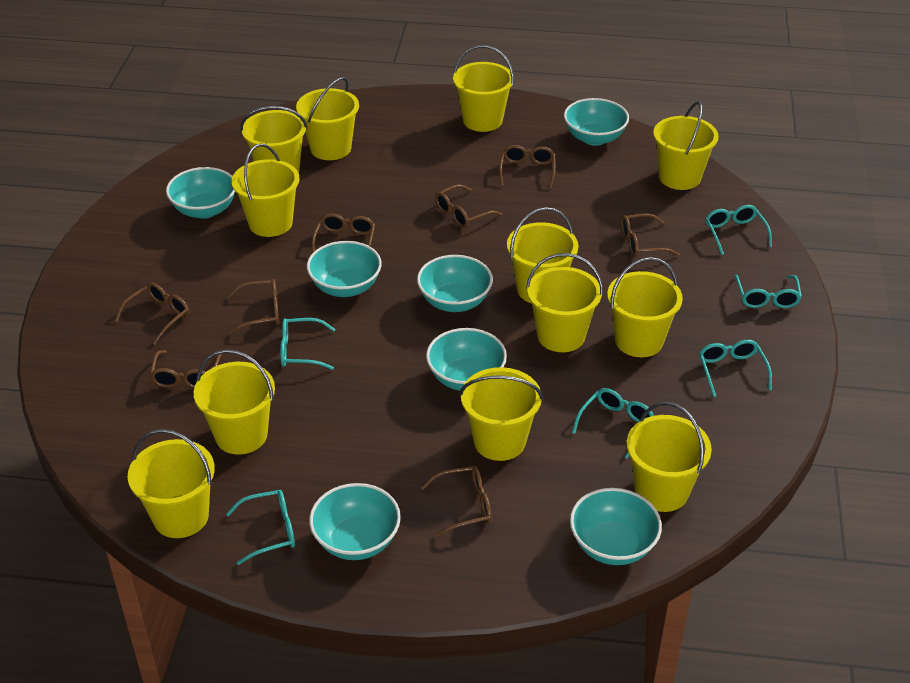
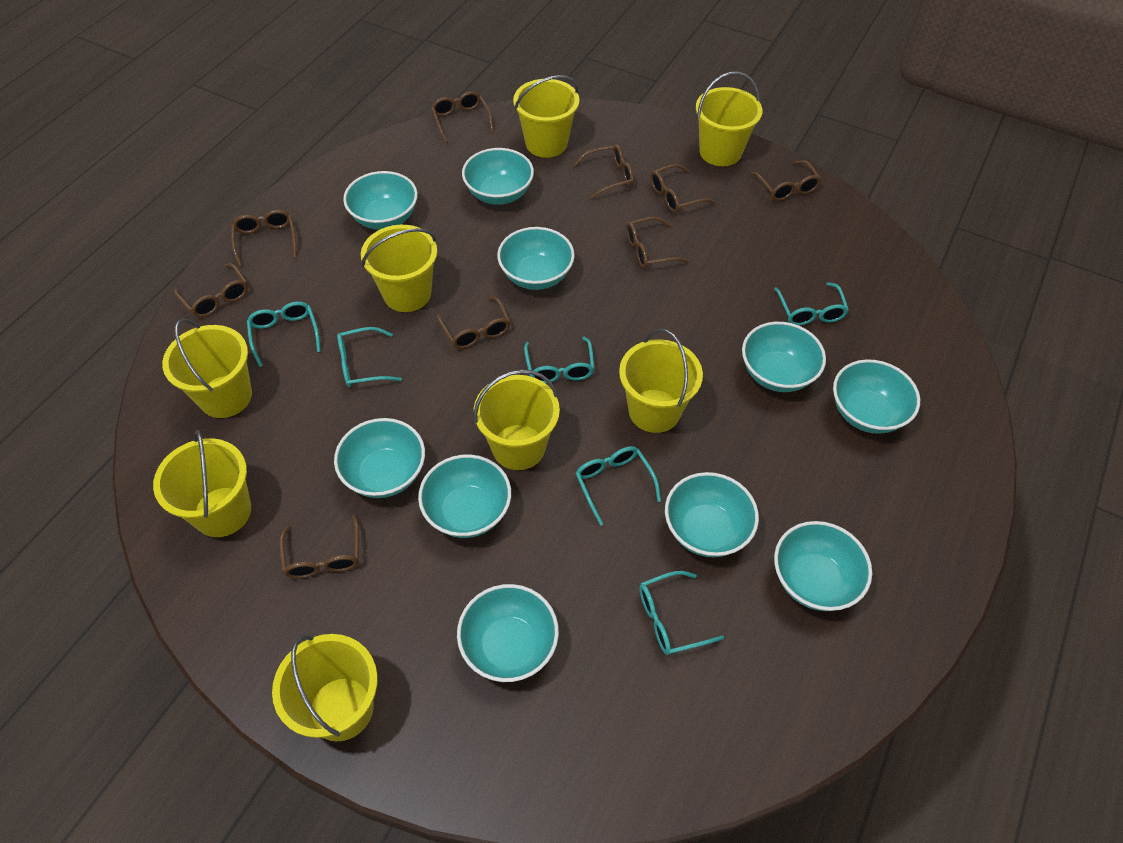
brown glasses: [115,282,189,345] [149,350,222,388] [227,279,279,334] [312,213,375,253] [421,466,492,537] [435,184,502,228] [499,145,556,189] [621,214,680,257] = 8 -> [174,263,248,317] [231,210,297,267] [280,514,359,579] [431,91,493,143] [437,296,511,349] [573,144,634,199] [626,217,689,268] [650,164,715,213] [750,160,821,201] = 9
turquoise bowl: [166,167,235,219] [307,241,382,297] [309,483,401,560] [417,255,493,312] [426,328,507,391] [564,98,629,146] [570,488,662,565] = 7 -> [334,418,425,498] [343,171,418,230] [418,454,511,538] [457,584,559,682] [462,148,534,205] [497,227,575,290] [665,472,759,557] [742,322,826,392] [774,521,872,611] [833,359,920,434] = 10
yellow bucket: [128,429,215,538] [194,349,275,455] [232,143,300,237] [240,106,307,173] [296,77,359,160] [453,45,514,132] [459,367,543,461] [507,207,578,303] [526,253,603,352] [607,257,683,357] [627,402,712,512] [653,101,719,190] = 12 -> [153,430,251,537] [162,319,252,418] [272,634,378,741] [361,225,437,312] [473,370,560,470] [513,75,579,158] [619,328,703,433] [696,71,762,166] = 8

